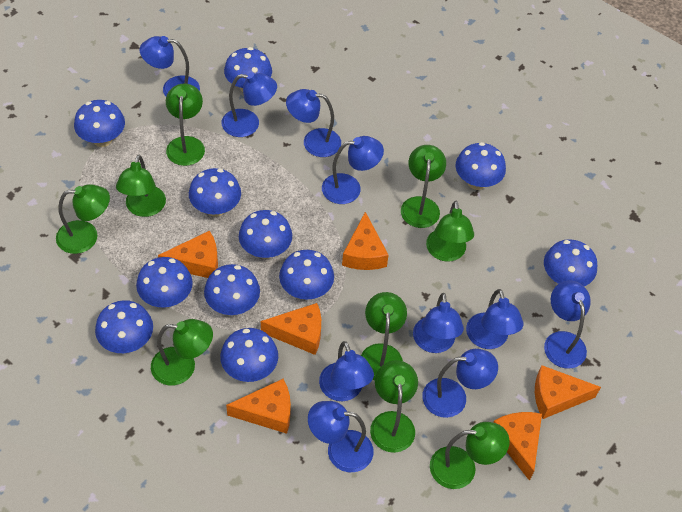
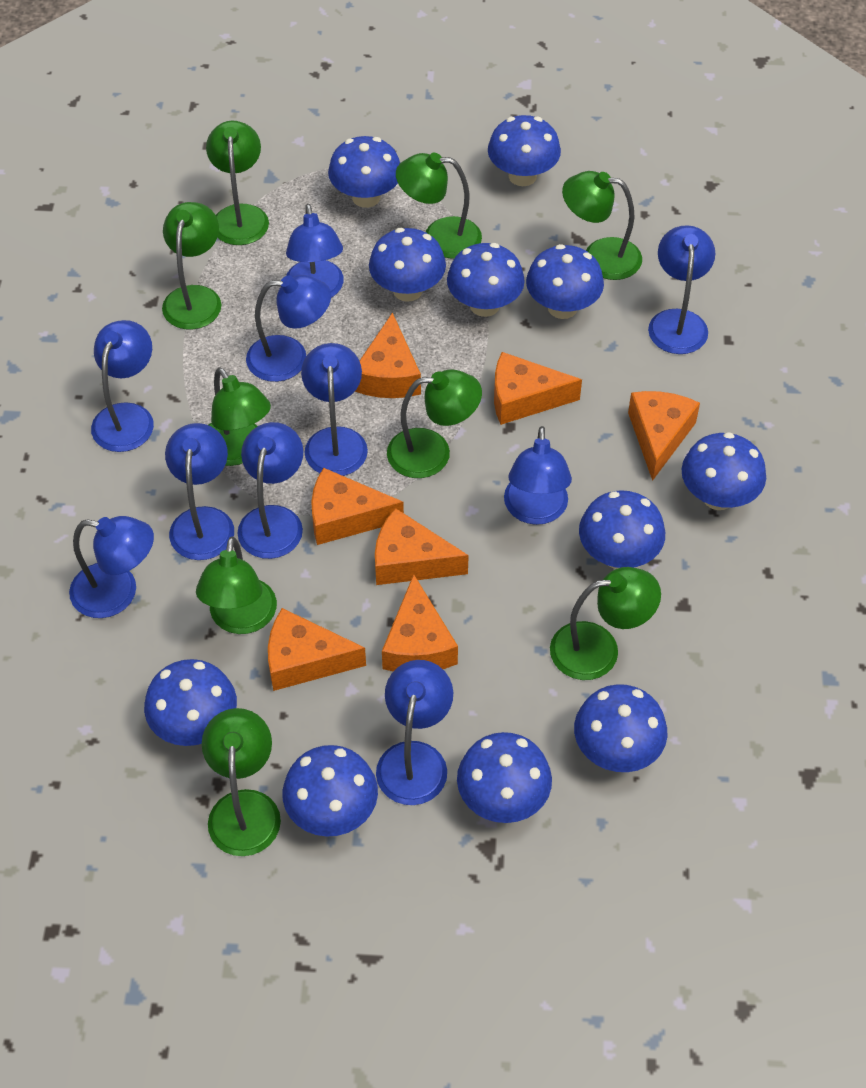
orange cheese: [158,231,218,278] [226,379,291,434] [261,303,321,355] [342,212,389,270] [493,412,542,481] [535,365,601,419] = 6 -> [268,608,366,691] [311,468,404,545] [355,312,421,398] [375,508,469,585] [382,574,458,672] [494,352,582,425] [628,391,700,481] = 7

